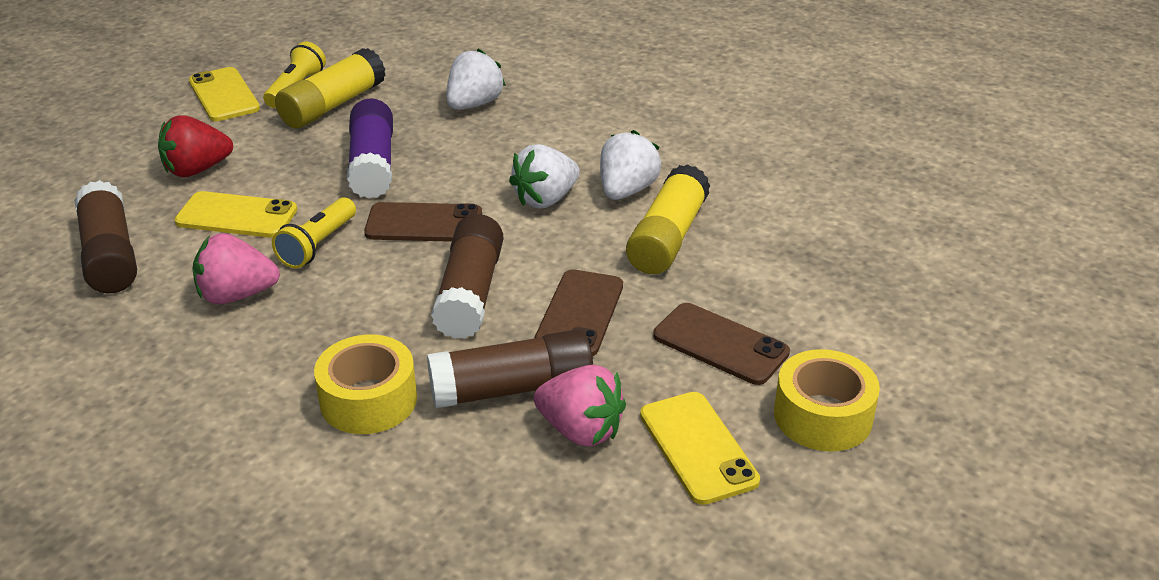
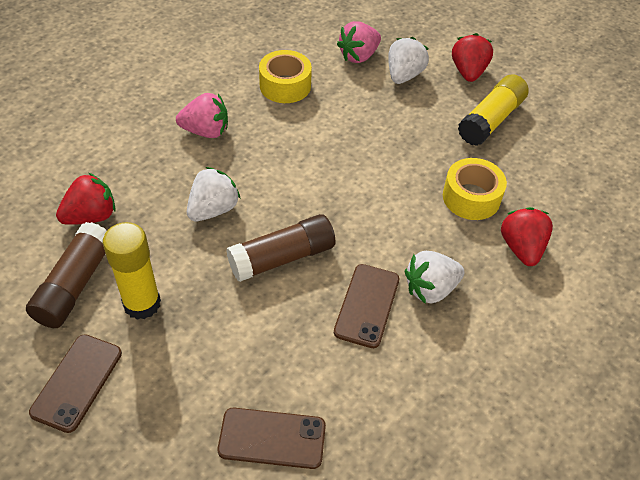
brown glue stick: [74,180,137,293] [427,329,593,409] [431,214,503,339] = 3 -> [26,222,107,328] [226,214,336,282] = 2
purple glue stick: [347,98,393,199] = 1 -> none = 0
red strawberry: [158,115,233,177] = 1 -> [56,173,116,225] [452,33,493,82] [501,207,553,266] = 3
yellow flashlight: [263,41,326,108] [272,197,356,268] = 2 -> none = 0
yellow phone: [175,191,297,238] [189,67,260,121] [640,392,760,505] = 3 -> none = 0

